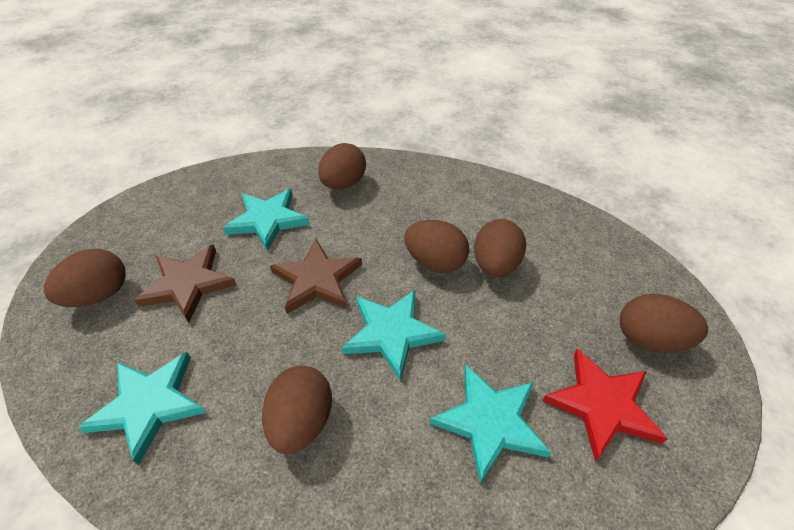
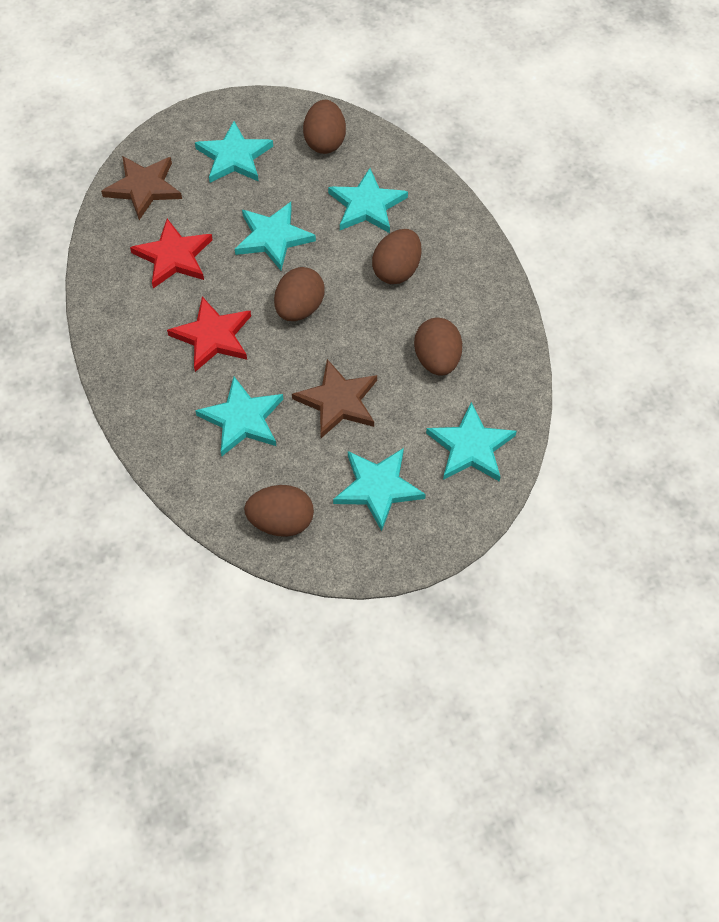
brown egg: [44,249,126,307] [262,365,332,454] [318,143,366,190] [404,220,469,273] [474,219,526,277] [620,294,708,353] = 6 -> [244,485,314,537] [274,267,325,321] [303,100,346,154] [372,229,421,284] [414,318,462,376] = 5
red star: [542,349,668,461] = 1 -> [130,219,213,288] [167,297,251,372] = 2
turquoise star: [78,352,206,465] [223,189,310,251] [342,290,446,381] [429,365,551,483] = 4 -> [195,121,273,183] [195,377,283,456] [235,202,316,270] [328,168,408,233] [333,448,426,531] [426,402,517,482] = 6

